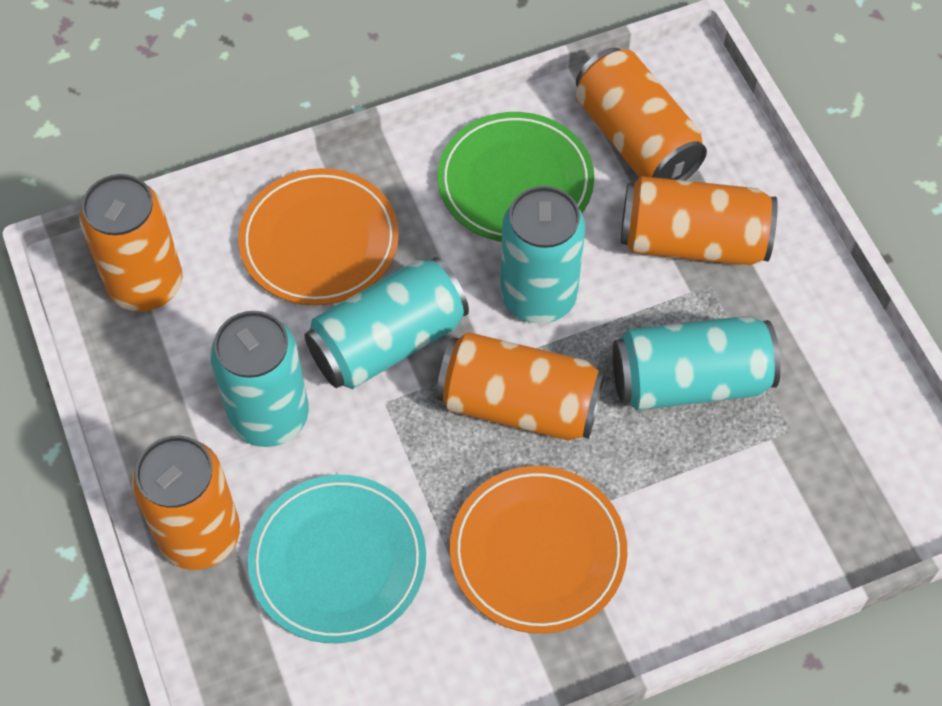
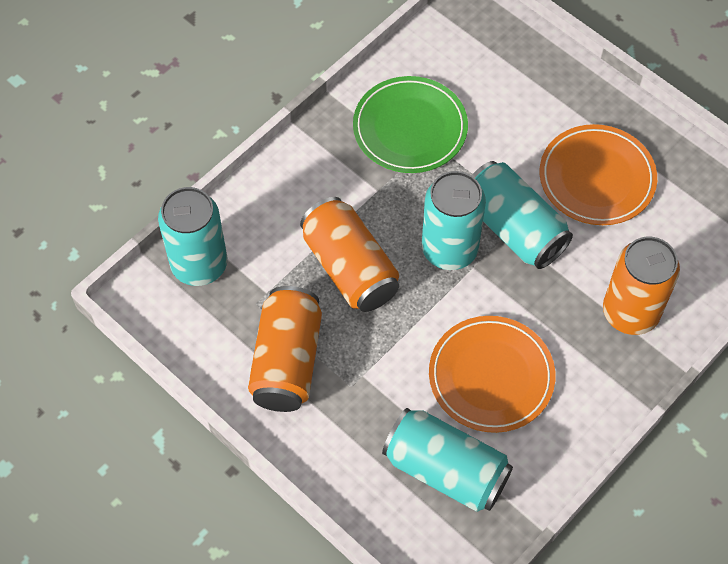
orange can: [79,174,182,312] [132,436,240,570] [436,332,605,441] [576,48,707,181] [621,176,778,266] = 5 -> [248,286,322,412] [300,197,399,312] [603,237,680,335] = 3
turquoise plate: [248,475,426,643] = 1 -> none = 0

